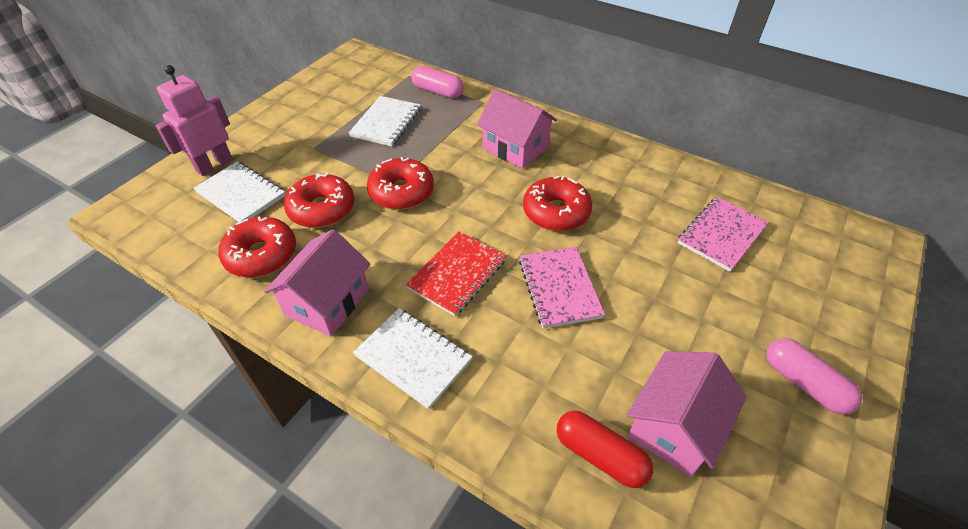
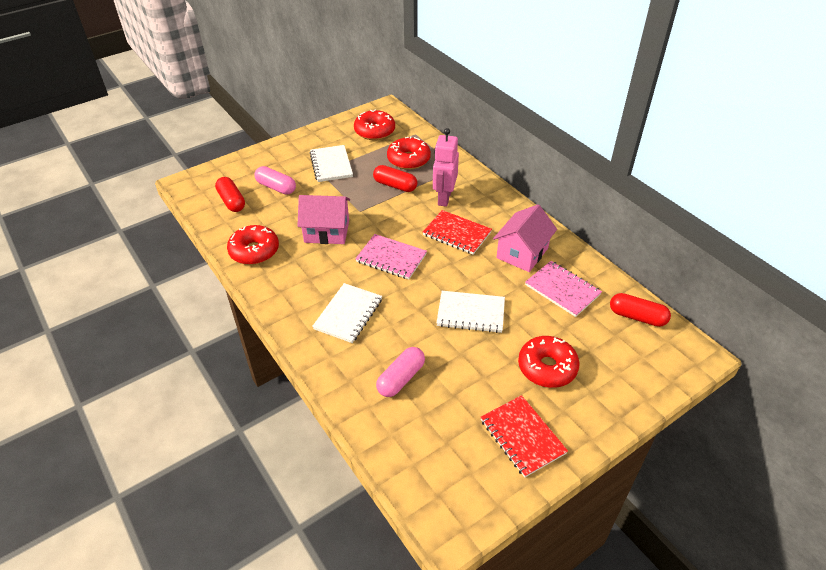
pink house: [264,229,370,336] [477,89,557,169] [627,352,747,477] = 3 -> [297,195,350,244] [493,204,557,272] = 2
red capsule: [557,411,653,488] = 1 -> [215,177,245,212] [373,165,417,192] [610,293,671,327] = 3
red notebook: [406,232,506,316] = 1 -> [423,210,492,255] [481,395,568,477] = 2

